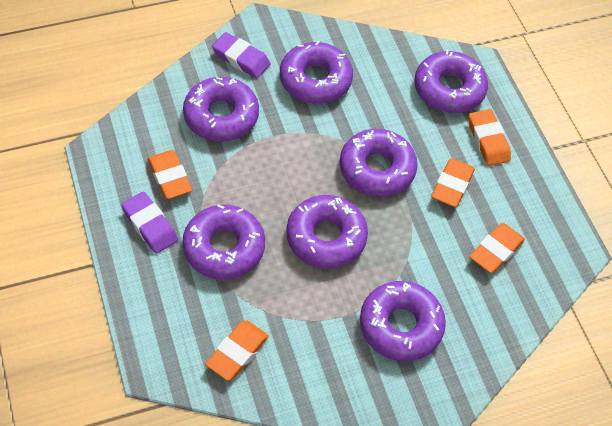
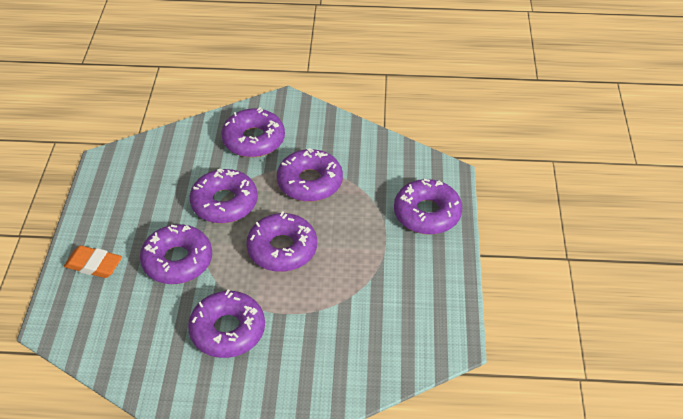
orange eraser: [148,150,192,199] [205,320,269,381] [431,158,475,207] [469,109,511,166] [469,223,525,273] = 5 -> [64,245,122,278] = 1
purple eraser: [121,192,178,254] [212,32,271,78] = 2 -> none = 0

